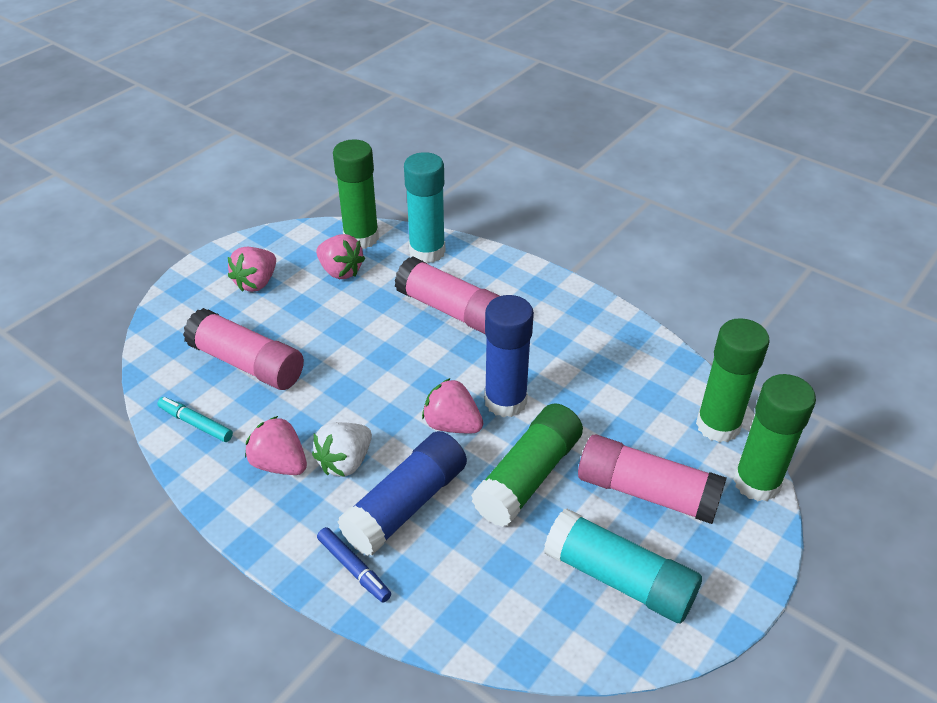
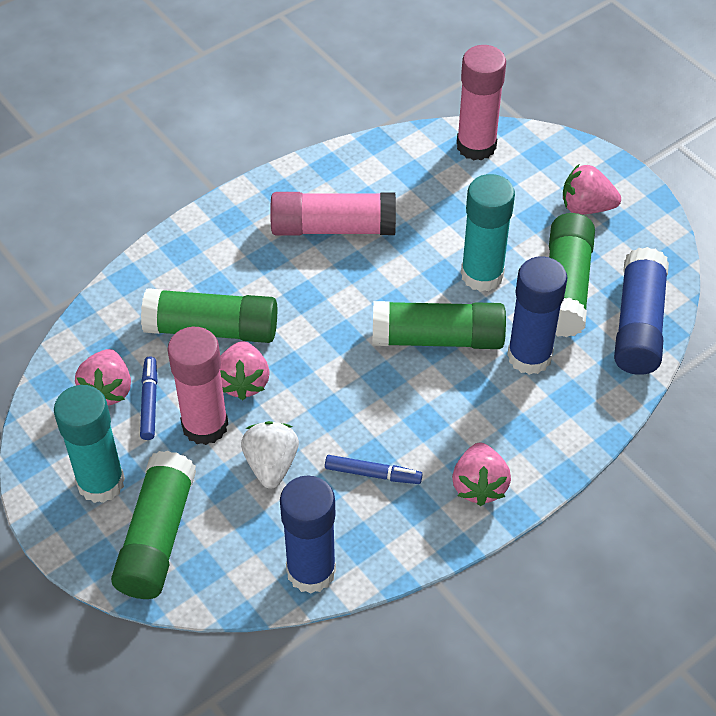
blue glue stick: [337,431,467,556] [485,295,534,417] = 2 -> [280,476,336,594] [507,256,567,375] [614,247,669,375] = 3
blue marker: [317,527,391,603] = 1 -> [140,357,158,440] [325,455,423,484] = 2
turquoise marker: [157,397,233,442] = 1 -> none = 0

